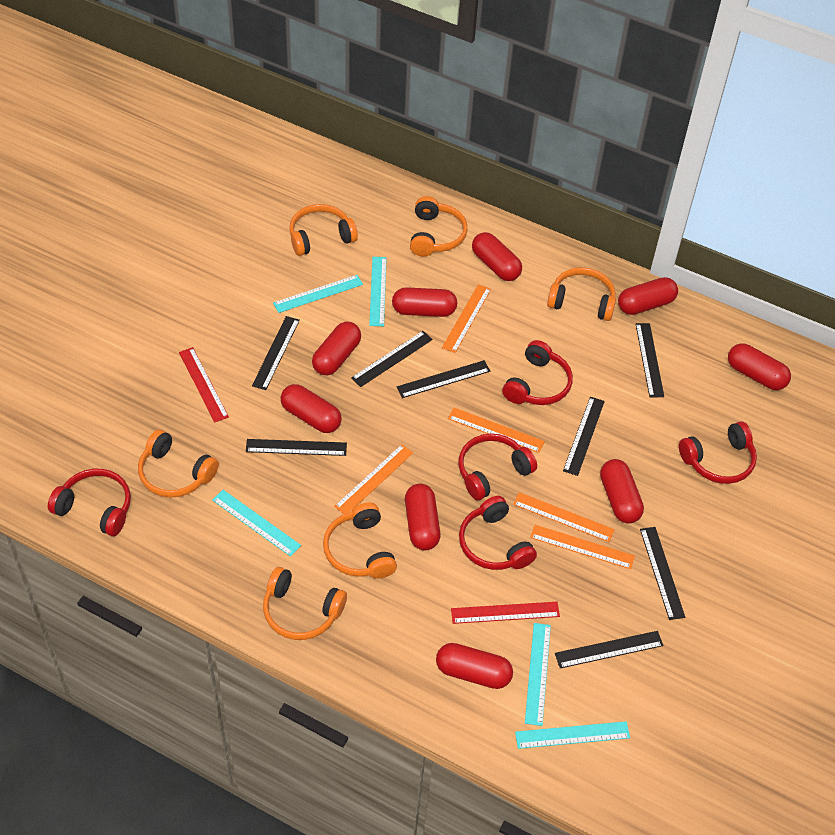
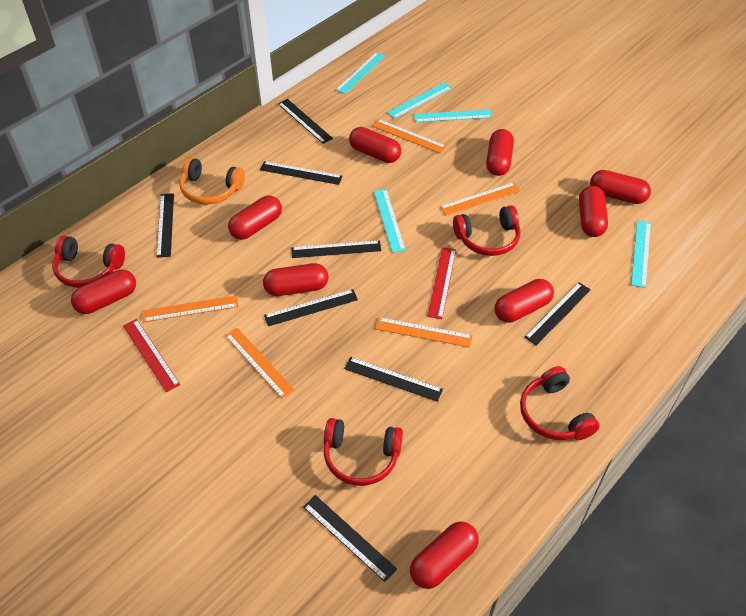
orange headphones: [138,429,219,498] [263,567,347,640] [289,204,358,256] [323,503,397,579] [410,196,468,257] [547,267,616,321] = 6 -> [179,157,245,205] = 1
red headphones: [48,469,131,536] [458,433,537,500] [459,496,537,570] [502,340,573,405] [679,422,757,484] = 5 -> [52,236,125,288] [324,418,403,486] [453,205,520,256] [520,366,600,440] = 4

